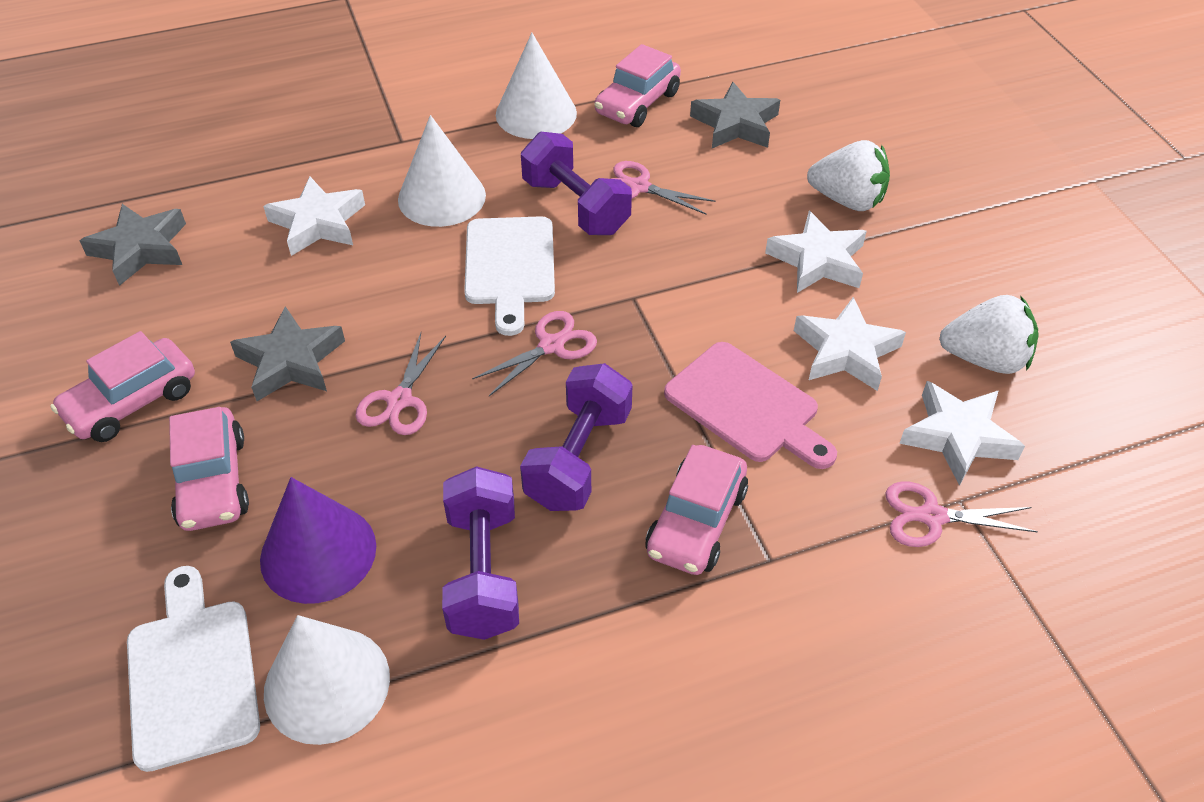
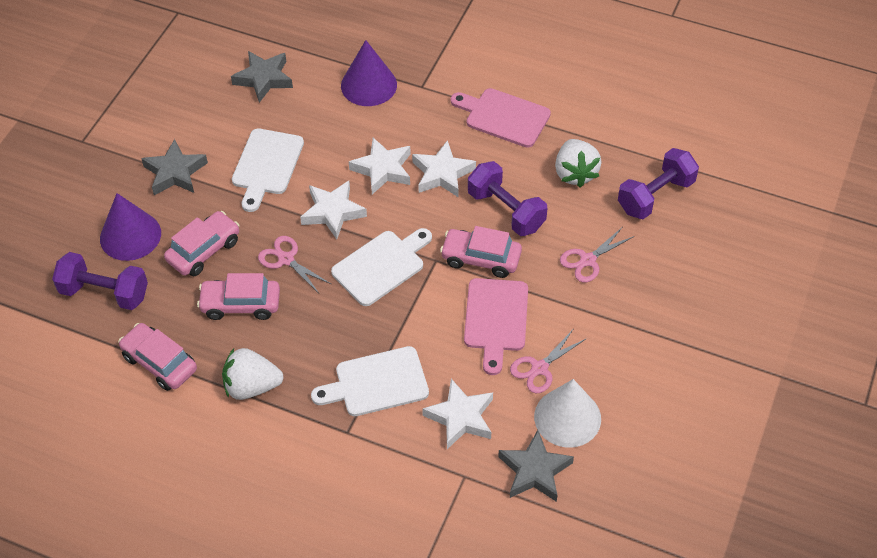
pink cutting board: [664,342,837,469] = 1 -> [450,88,551,148] [464,278,528,375] = 2
pink scissors: [355,333,446,435] [472,311,597,396] [611,161,716,215] [885,482,1038,547] = 4 -> [258,236,331,293] [510,330,587,393] [560,228,634,282] = 3
purple cone: [260,477,376,604] = 1 -> [100,193,161,261] [341,40,397,106] = 2
white cone: [264,615,390,745] [398,115,486,227] [496,33,577,139] = 3 -> [534,379,601,448] = 1
white cutting board: [127,566,260,772] [464,216,555,336] = 2 -> [232,128,304,212] [311,346,429,416] [331,228,432,306] = 3

